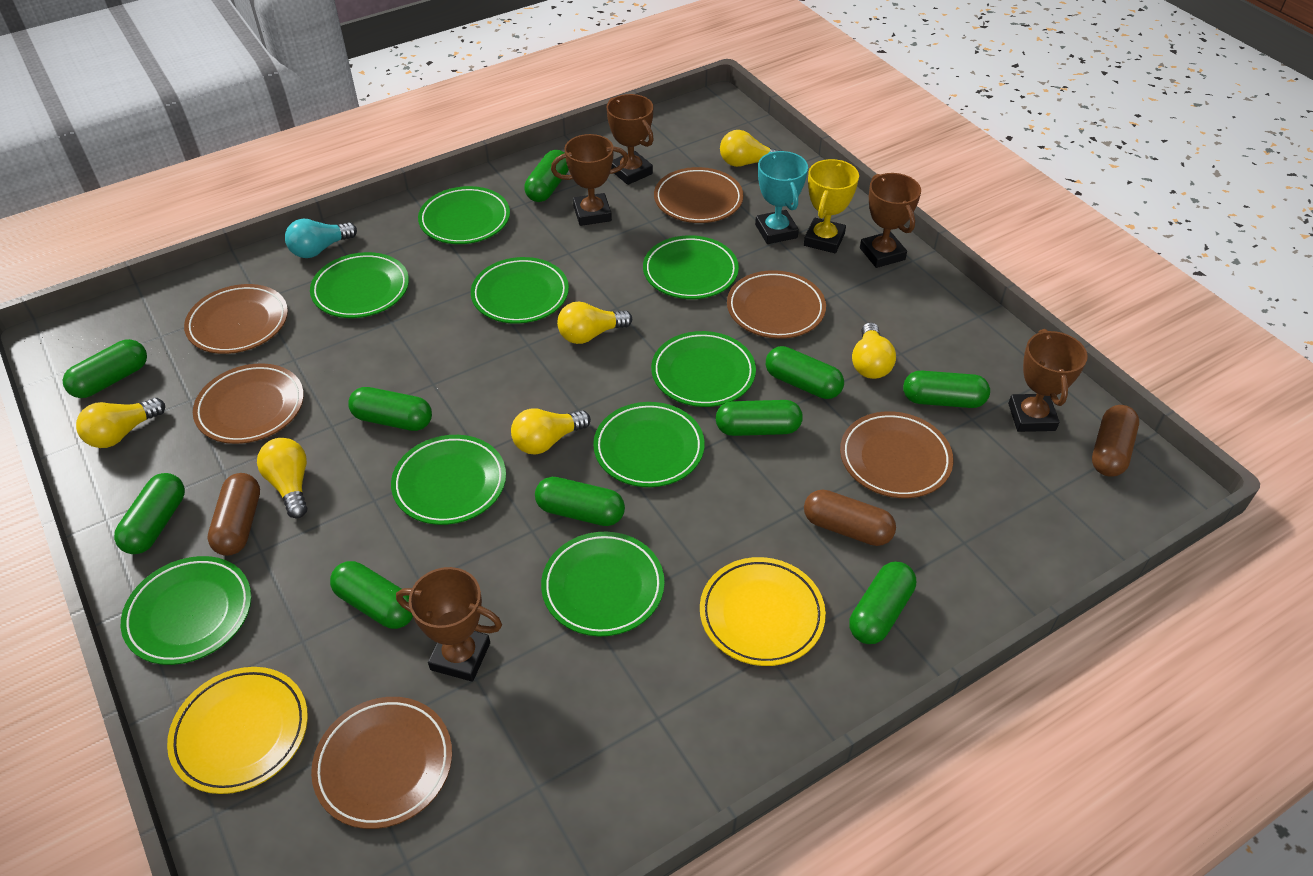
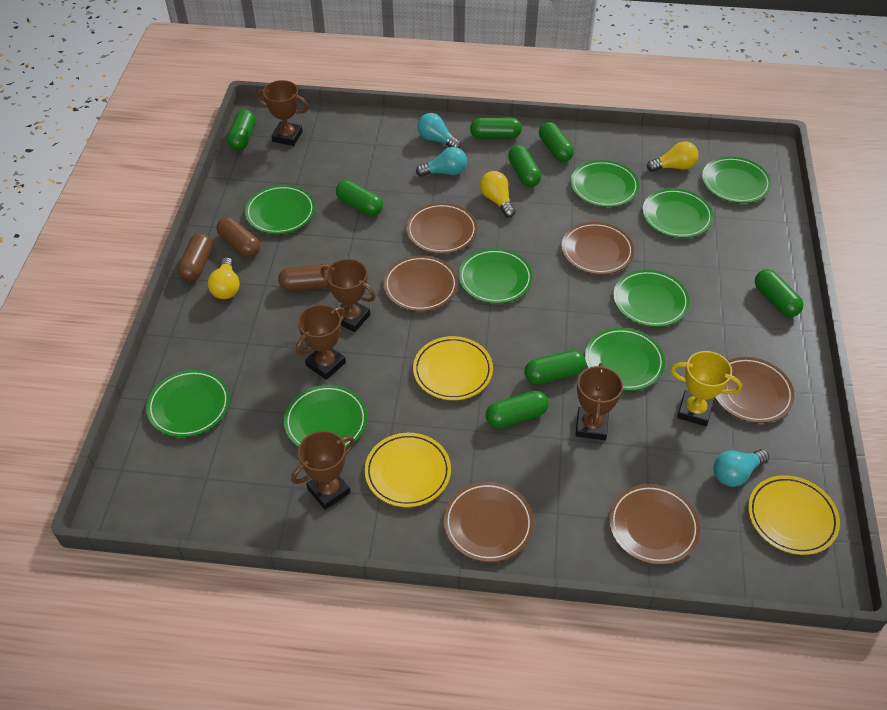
green capsule: [63,339,147,398] [114,473,185,554] [330,561,413,629] [348,387,432,431] [524,150,569,202] [535,477,625,526] [716,400,803,436] [766,346,844,399] [849,562,916,644] [903,371,990,408] = 10 -> [227,110,256,151] [336,180,383,216] [470,118,522,139] [486,391,549,428] [508,145,541,187] [524,350,586,384] [539,122,574,162] [755,269,804,317] = 8
turquoise light bulb: [285,219,357,258] = 1 -> [416,147,467,177] [417,113,461,148] [714,449,769,487] = 3
turquoise trophy: [755,151,808,244] = 1 -> none = 0
yellow light bulb: [76,398,165,448] [257,438,307,519] [511,408,591,455] [557,301,632,344] [720,130,782,167] [852,322,896,379] = 6 -> [208,257,240,299] [480,171,515,218] [647,141,698,172] = 3
yellow plate: [167,667,308,794] [700,557,826,666] = 2 -> [365,433,451,507] [413,336,493,400] [748,475,840,555] = 3

